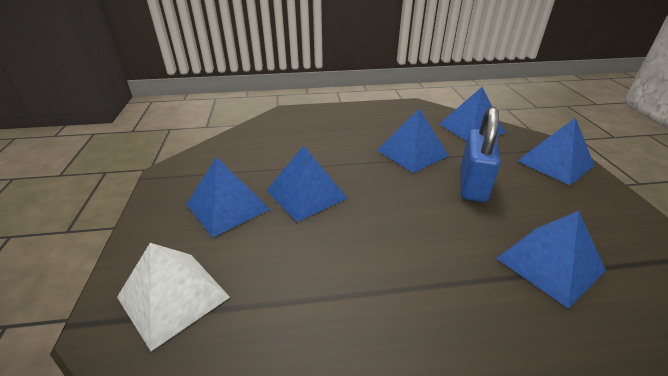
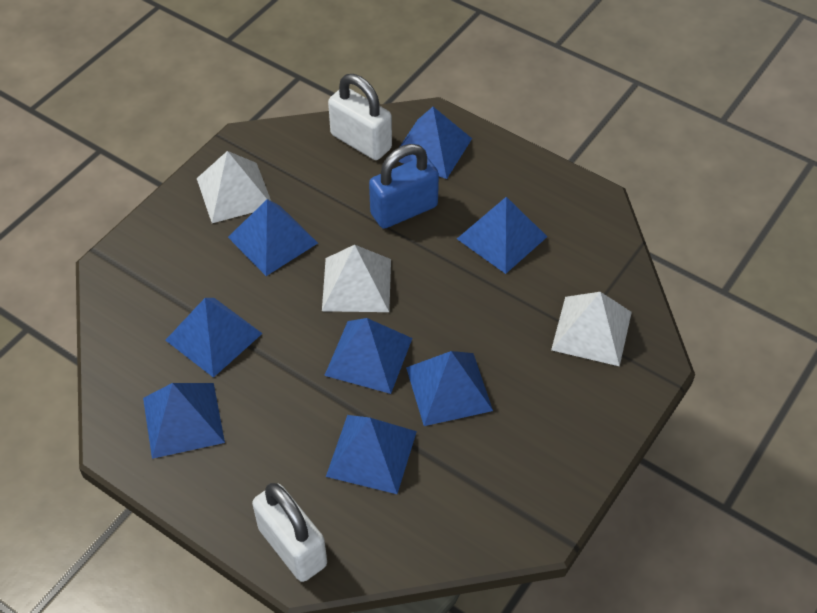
blue pyramid: [186,157,271,238] [266,145,347,222] [377,108,449,173] [439,87,505,141] [496,211,606,309] [517,117,595,185] = 6 -> [143,383,225,459] [165,298,263,378] [228,199,318,276] [324,318,412,394] [326,415,417,494] [398,107,472,179] [406,351,493,426] [457,197,547,274] = 8
white padlock: none = 0 -> [252,483,327,582] [328,74,392,160] = 2
white pyramid: [117,243,230,351] = 1 -> [197,151,271,223] [322,245,391,312] [551,292,632,366] = 3

